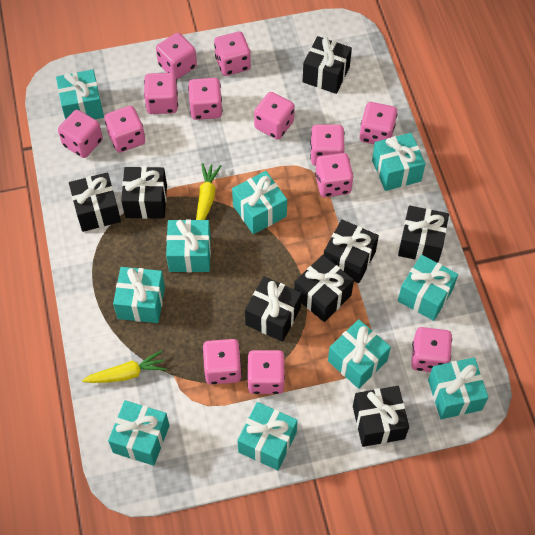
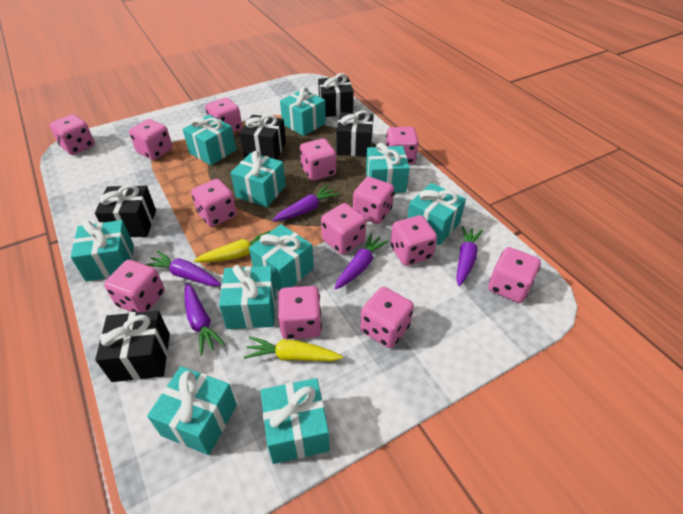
black gift: [69,172,121,232] [121,167,167,219] [245,276,302,342] [294,255,354,322] [303,36,352,94] [324,219,379,283] [353,386,409,447] [398,205,449,263] = 8 -> [95,185,156,237] [95,311,170,382] [240,114,286,160] [318,73,354,117] [336,110,374,157] = 5
purple carrot: none = 0 -> [145,251,221,286] [184,283,225,355] [273,185,340,221] [334,233,389,290] [456,226,483,286] = 5

